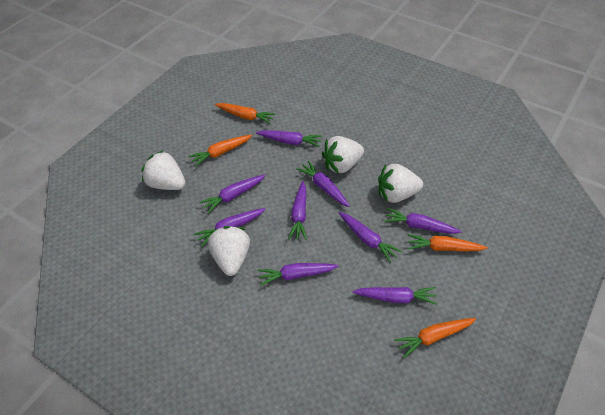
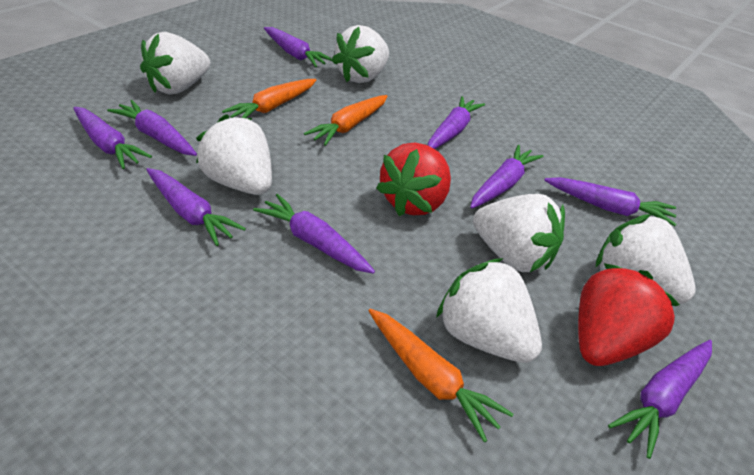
orange carrot: [188,135,252,167] [215,103,276,124] [394,318,476,358] [408,234,488,251] = 4 -> [222,79,316,118] [304,95,388,146] [368,309,513,442] = 3
red strawberry: none = 0 -> [376,143,451,216] [578,263,680,366] = 2
white strawberry: [142,150,186,190] [208,226,250,276] [322,136,364,174] [378,164,423,203] = 4 -> [140,32,210,95] [196,114,272,195] [332,25,389,83] [436,258,542,363] [473,194,565,273] [596,214,695,304] = 6

